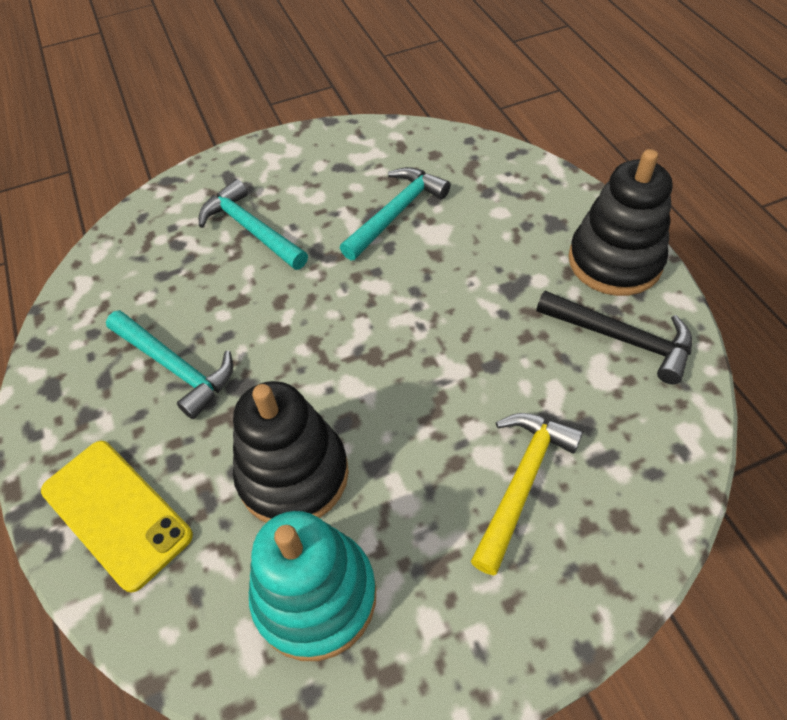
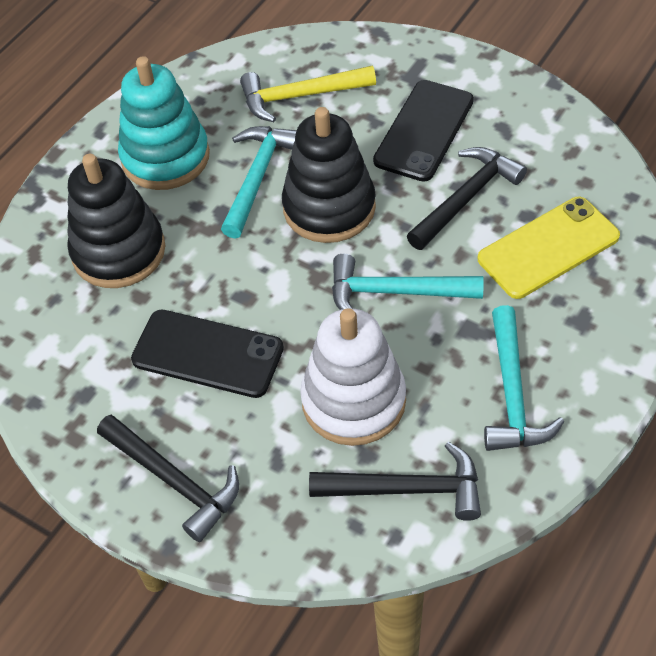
black hammer: [536,291,692,384] = 1 -> [97,415,239,542] [309,442,481,521] [407,147,527,250] = 3
black phone: none = 0 -> [131,310,284,398] [373,80,474,182] = 2
white stacking toy: none = 0 -> [300,308,406,446] = 1

